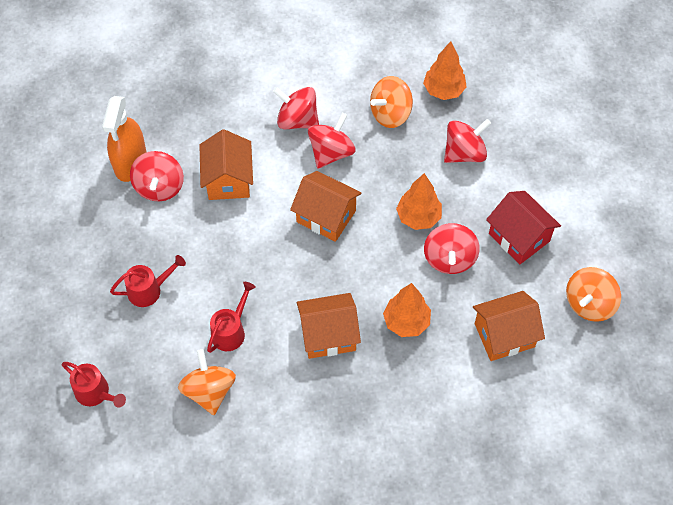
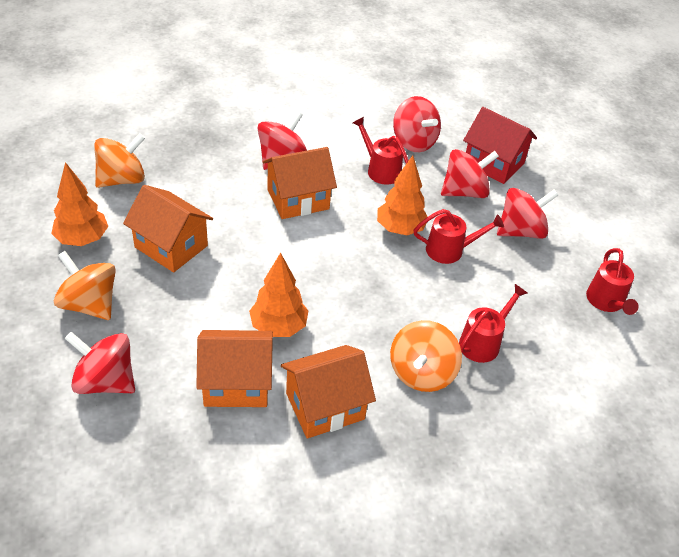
orange spray bottle: [102,96,147,182] = 1 -> none = 0
red watering can: [62,362,126,408] [110,255,186,307] [207,282,256,353] = 3 -> [353,117,409,185] [414,209,504,264] [459,284,527,363] [586,248,638,315] = 4

